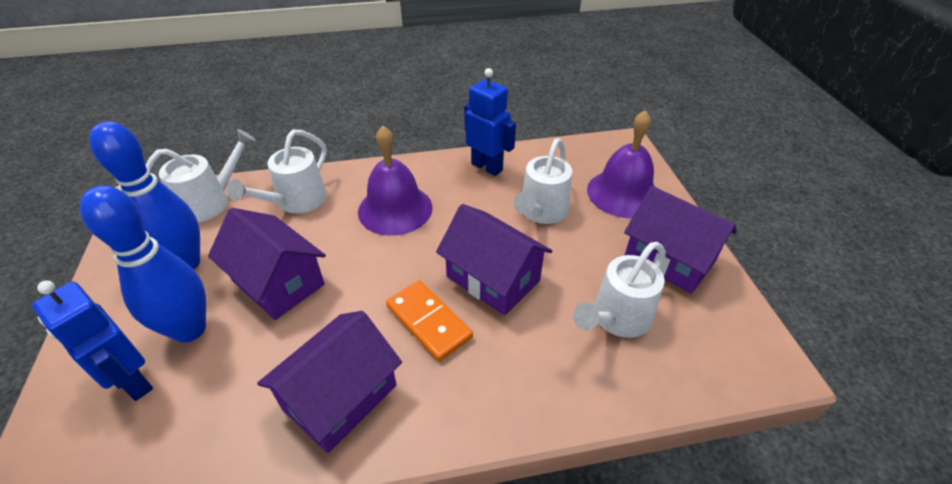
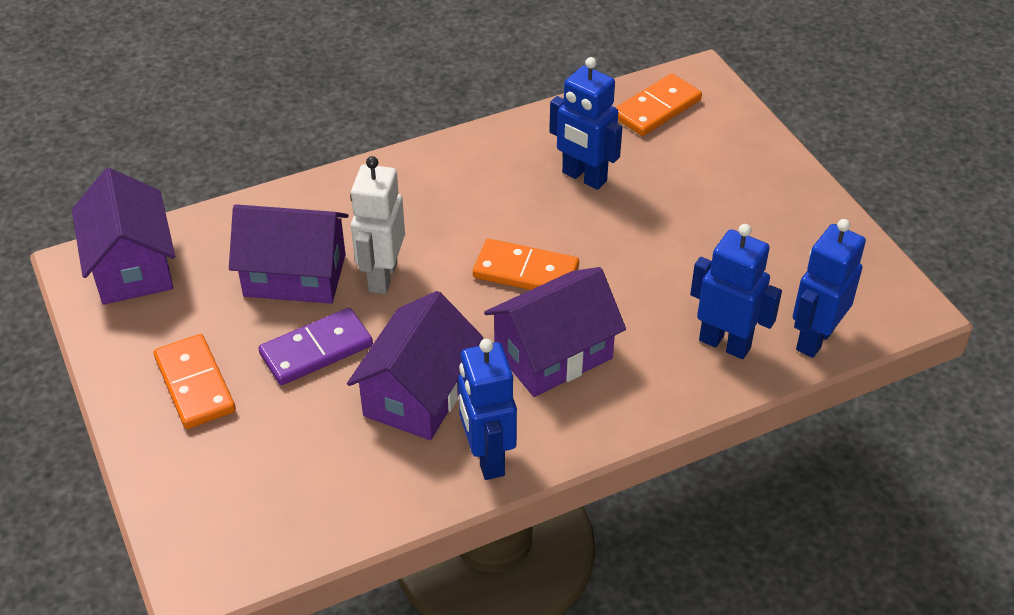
blue bowling pin: [80,185,206,343] [90,121,200,269] = 2 -> none = 0
blue robot: [32,280,153,401] [464,68,516,176] = 2 -> [458,339,517,480] [549,57,622,190] [690,224,782,359] [793,219,866,358] = 4
orange domino: [386,280,473,361] = 1 -> [154,334,236,429] [473,239,579,290] [615,74,702,136] = 3
purple bell: [358,126,432,236] [587,110,655,218] = 2 -> none = 0
purple domino: none = 0 -> [258,308,373,385] = 1
white robot: none = 0 -> [350,156,405,294] = 1
white watering can: [146,129,256,222] [227,130,327,213] [513,138,572,224] [573,242,666,338] = 4 -> none = 0

